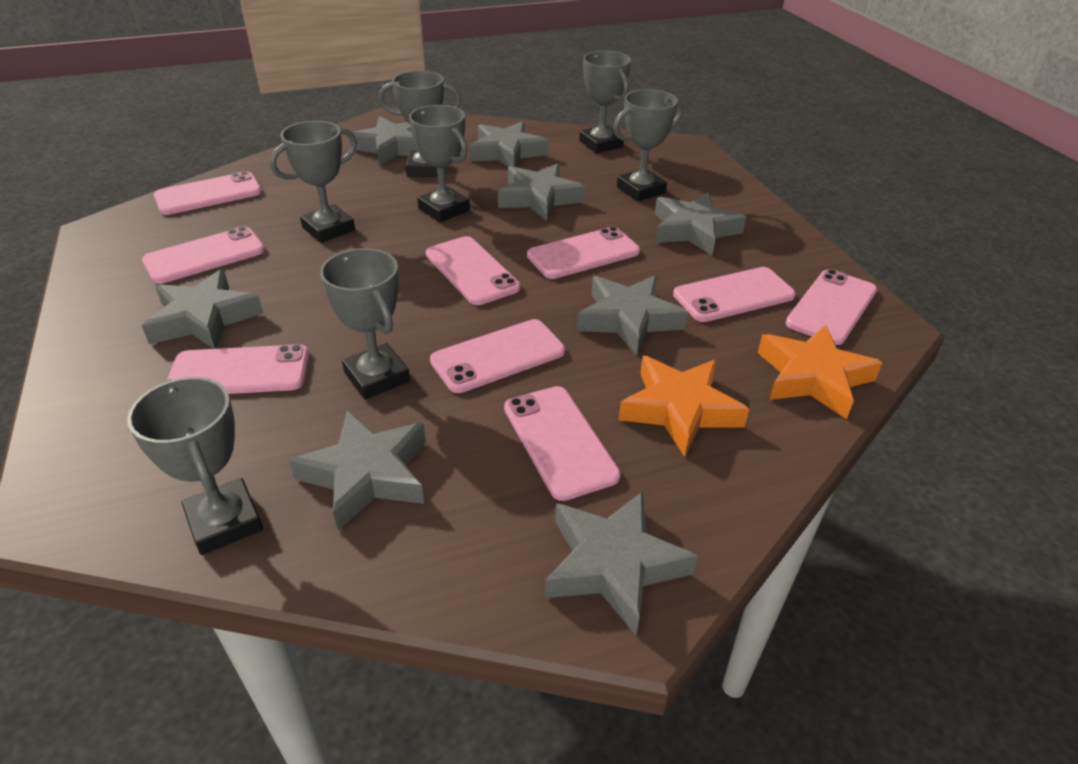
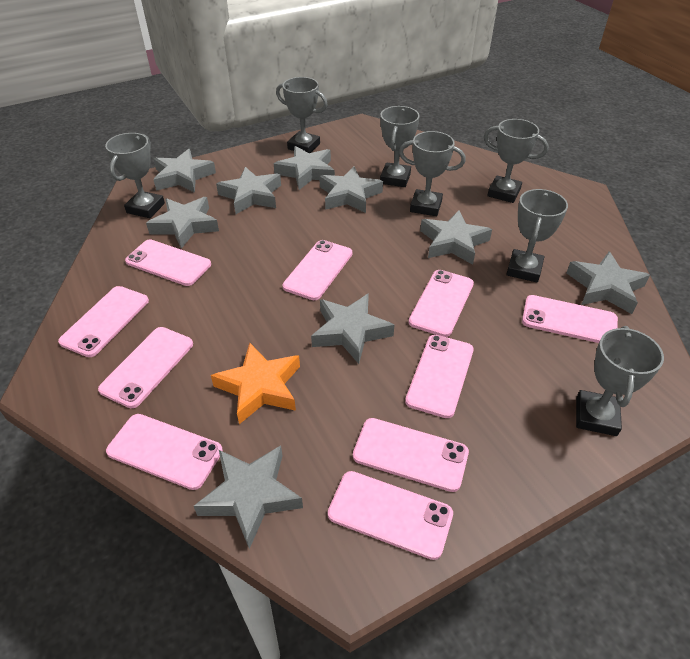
grey star: [142,269,263,349] [289,410,426,530] [349,116,417,166] [469,121,548,167] [498,163,585,221] [545,491,698,635] [577,275,688,355] [655,193,746,255] = 8 -> [146,197,219,249] [153,149,216,193] [194,445,303,549] [216,167,281,214] [274,146,335,190] [311,293,394,364] [319,166,383,213] [420,210,492,265] [567,251,650,314] = 9
orange star: [619,356,749,457] [758,325,882,419] = 2 -> [211,343,300,424] = 1
pink phone: [142,226,265,284] [154,171,262,215] [167,344,309,394] [426,236,521,305] [430,319,565,393] [504,386,621,501] [527,226,640,279] [673,267,796,322] [786,269,877,345] = 9 -> [58,286,149,357] [98,327,193,408] [106,414,223,490] [125,239,211,286] [282,240,352,300] [328,471,453,560] [353,418,469,492] [405,335,474,418] [408,270,474,337] [522,295,618,343] = 10

